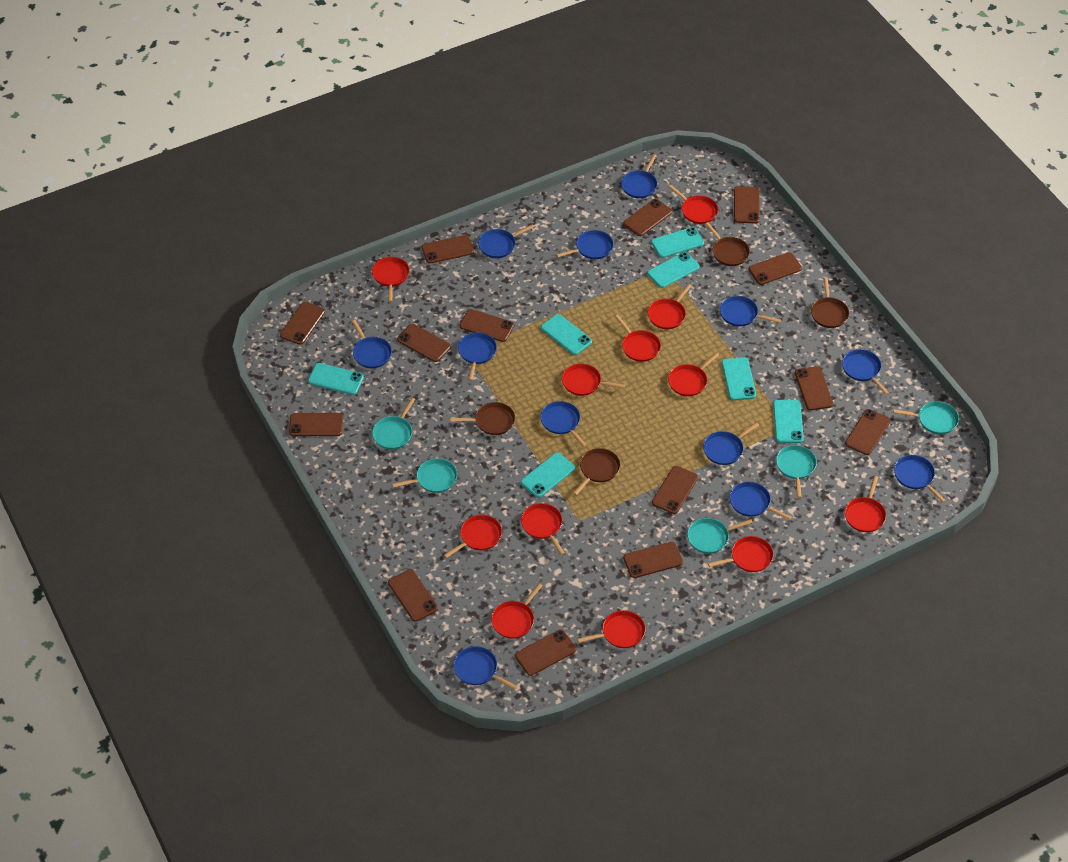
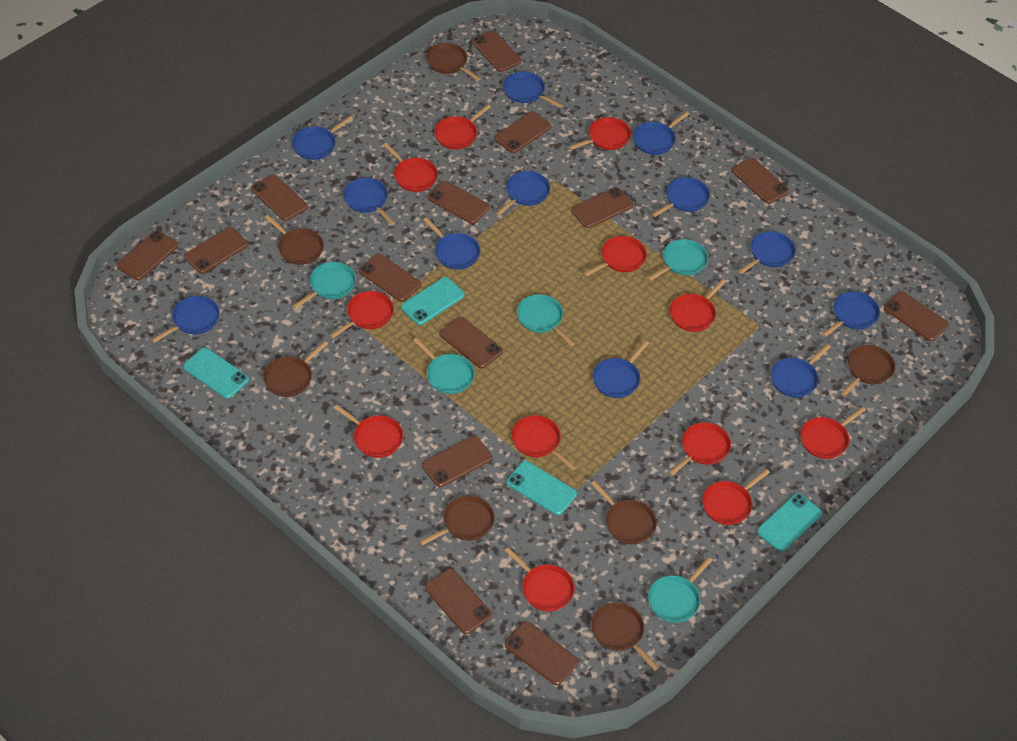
brown pan: [450,402,515,435] [573,448,620,495] [705,222,750,266] [811,277,849,328] = 4 -> [263,341,328,397] [265,215,324,265] [419,496,495,546] [426,43,481,81] [591,481,657,544] [591,603,659,671] [841,345,895,396] = 7
turquoise phone: [308,363,364,395] [521,453,575,498] [541,314,592,355] [647,252,700,288] [651,227,704,258] [722,357,756,401] [773,400,804,443] = 7 -> [183,347,249,399] [401,277,465,325] [507,461,577,515] [757,493,823,552] = 4

